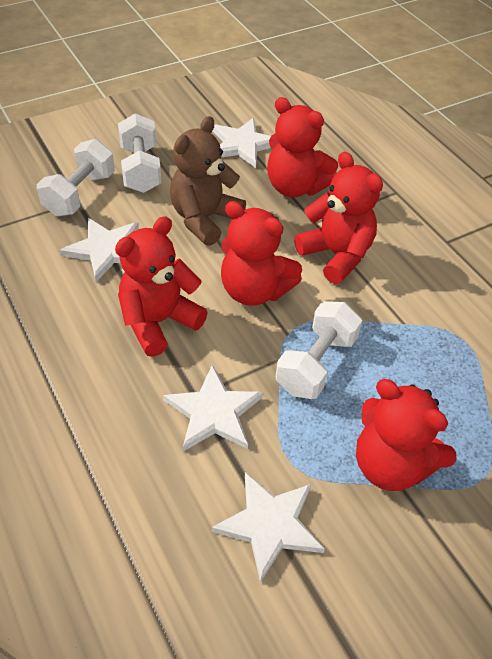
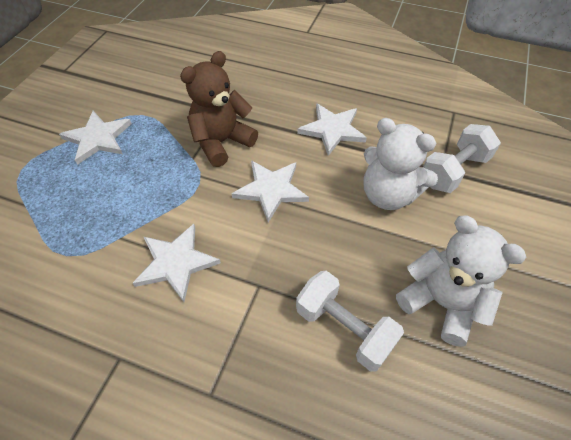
red teddy bear: [115,216,208,357] [221,201,302,306] [267,97,338,197] [294,152,383,284] [356,379,456,491] = 5 -> none = 0
white dumbbell: [36,139,115,216] [118,113,162,193] [276,301,362,399] = 3 -> [296,270,404,372] [423,124,501,193] = 2
white teddy bear: none = 0 -> [364,118,438,210] [396,215,526,347] = 2

